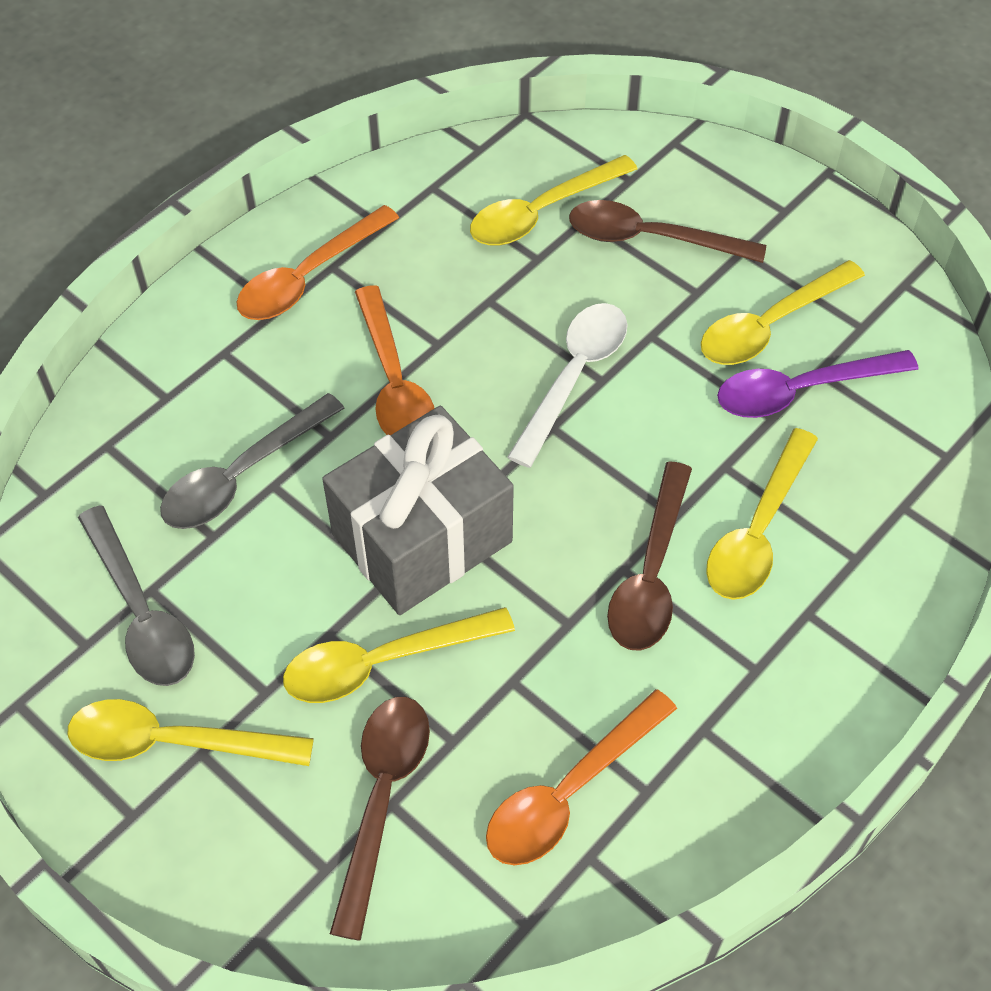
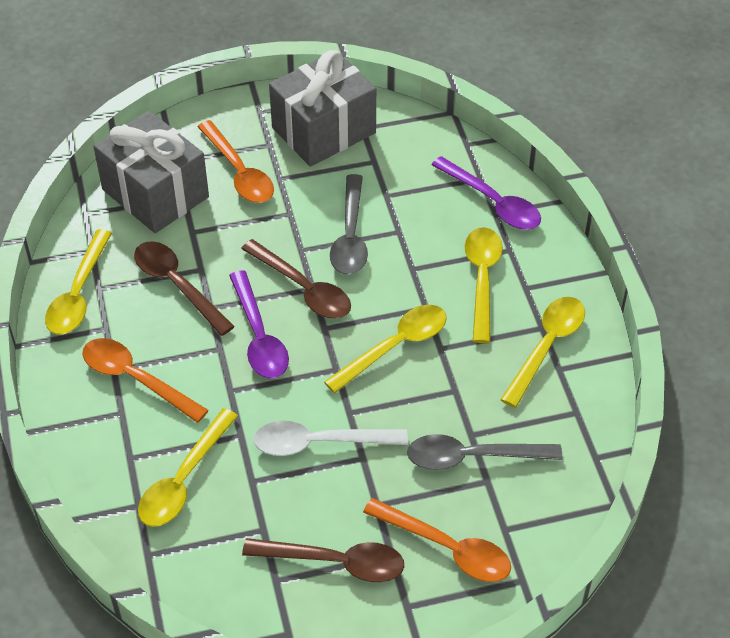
grey gift: [322,406,514,615] = 1 -> [93,110,209,233] [269,50,376,167] = 2
purple spoon: [717,350,918,418] = 1 -> [229,270,289,379] [431,156,541,230] = 2

